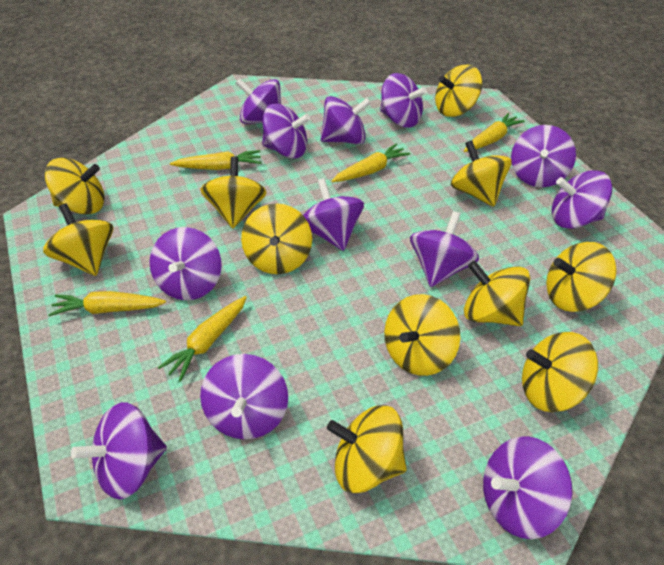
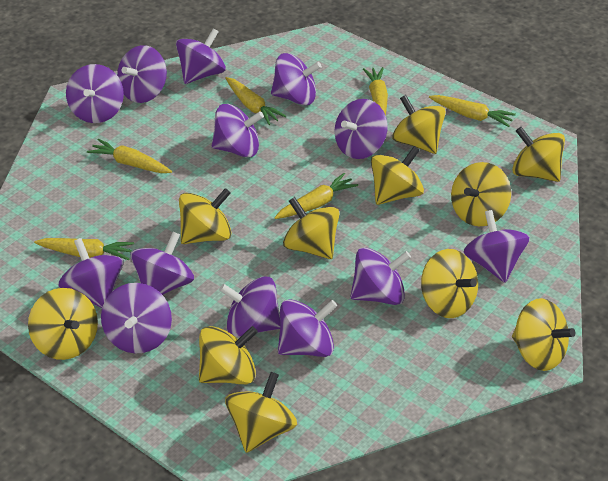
purple spinning top: [71,402,167,499] [150,227,222,300] [200,354,288,439] [236,78,281,124] [262,104,311,159] [303,178,364,251] [321,96,371,144] [380,73,427,128] [410,211,479,287] [483,436,572,539] [511,125,576,187] [552,170,612,229] = 12 -> [58,238,124,308] [66,64,124,123] [101,283,172,353] [117,45,167,103] [130,232,194,295] [176,28,226,84] [212,104,264,158] [219,277,280,338] [271,53,322,105] [278,299,337,357] [335,99,388,159] [350,247,411,305] [463,210,530,283] = 13
yellow carrot: [48,291,166,316] [158,296,247,382] [170,150,262,170] [332,143,410,182] [464,113,525,152] = 5 -> [34,238,134,260] [87,139,172,173] [225,77,286,125] [274,173,358,219] [363,67,388,116] [429,95,516,127] = 6

